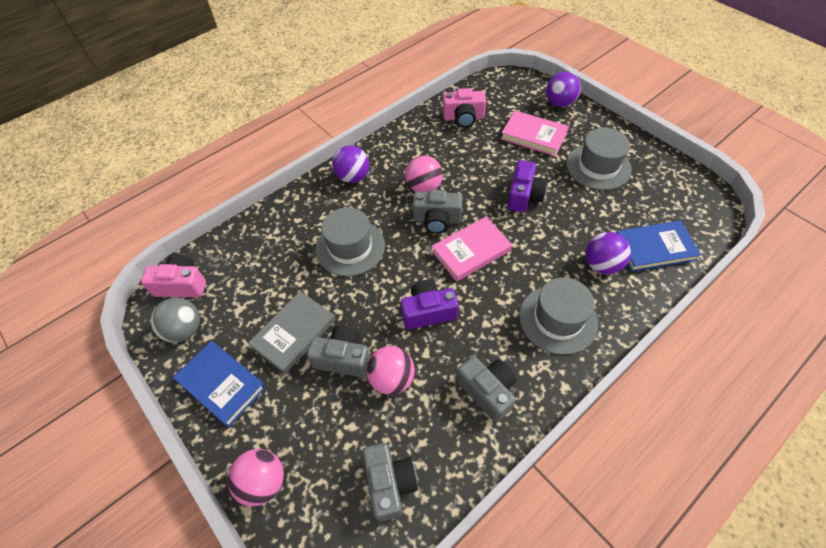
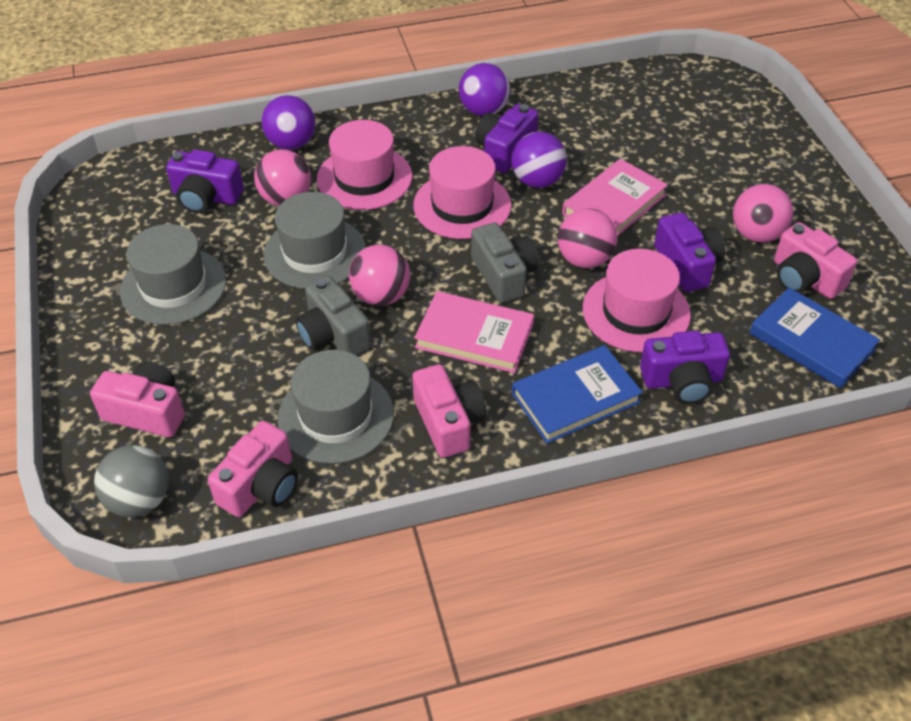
grey book: [248,291,336,374] = 1 -> none = 0
grey camera: [307,326,370,377] [362,443,418,522] [413,190,462,234] [457,356,516,422] = 4 -> [295,276,371,355] [471,223,539,303] = 2
pink ball: [228,449,284,506] [367,346,415,395] [405,156,443,192] = 3 -> [254,150,311,206] [349,245,410,306] [558,209,617,268] [733,184,793,243] = 4
pink camera: [141,254,206,297] [443,88,486,128] = 2 -> [90,361,185,437] [208,421,298,517] [412,364,487,458] [774,222,857,299] = 4
pink hat: none = 0 -> [317,120,412,210] [413,146,511,239] [583,249,691,352] = 3
purple camera: [401,280,459,330] [507,160,548,212] = 2 -> [166,149,244,213] [475,104,538,173] [640,331,730,404] [654,212,726,292] = 4

